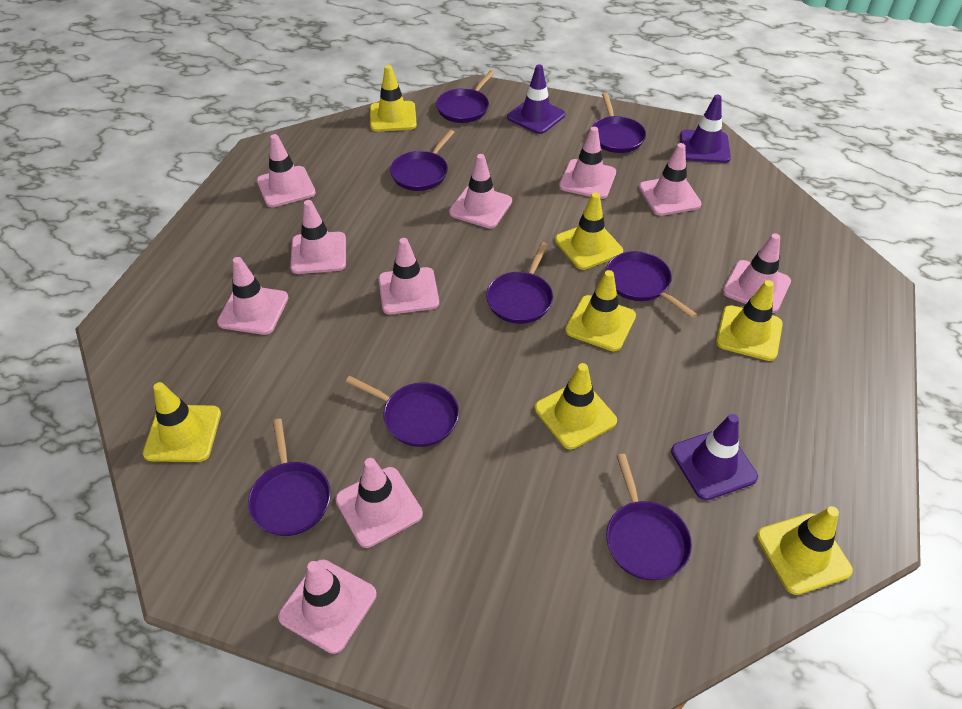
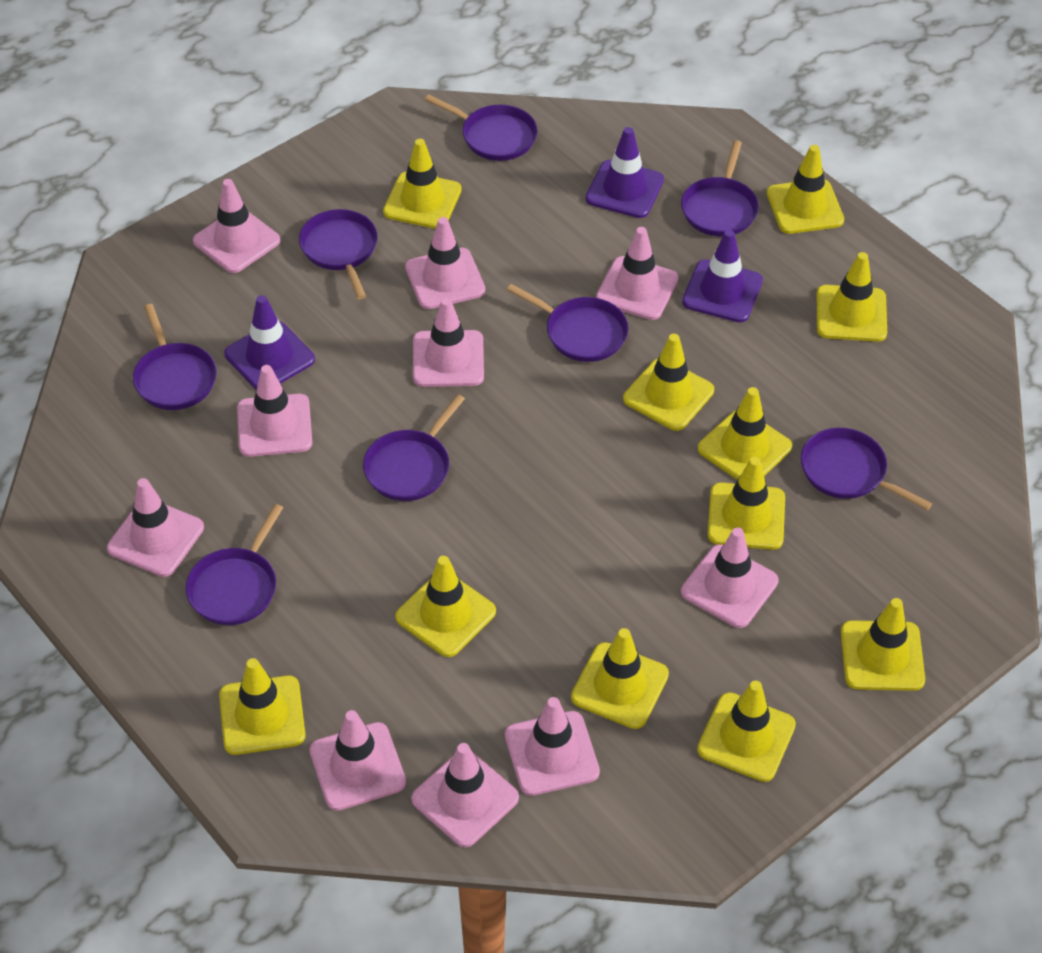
yellow traffic cone: [143,382,221,462] [370,65,417,132] [535,363,617,449] [555,193,623,270] [565,270,636,352] [716,280,783,361] [756,506,853,595] = 7 -> [219,658,306,755] [383,139,462,229] [395,556,496,657] [571,628,669,729] [623,334,714,431] [697,681,796,782] [698,387,792,480] [708,457,785,550] [767,145,844,234] [817,252,887,342] [841,598,925,691] = 11

